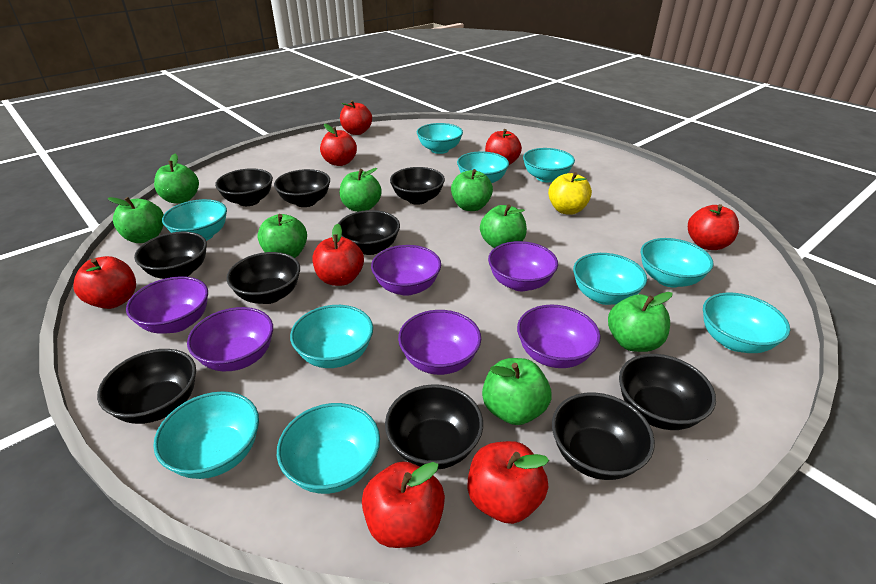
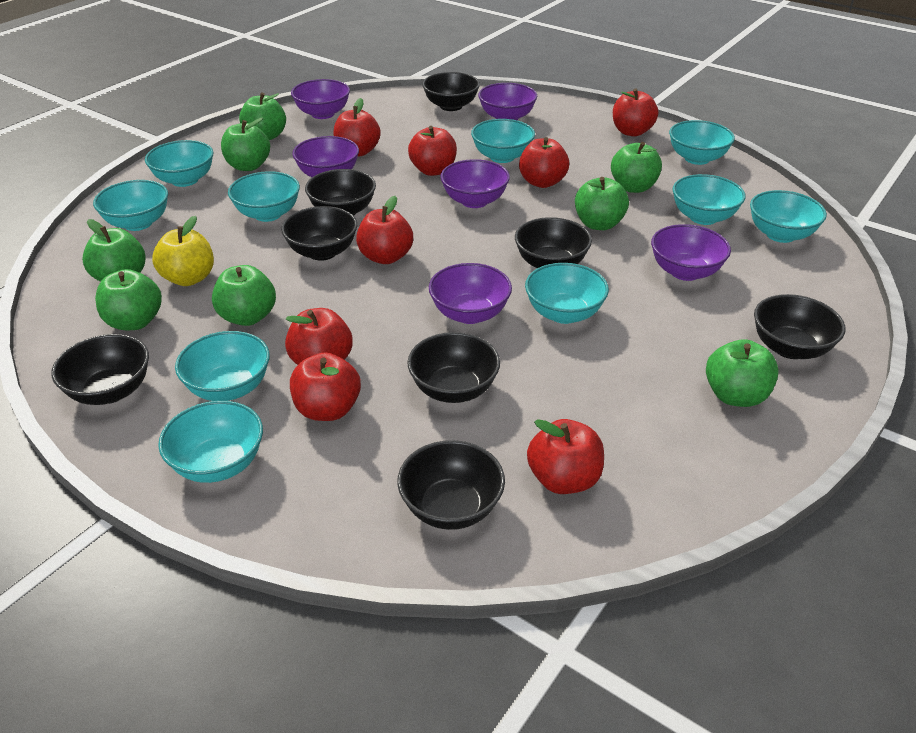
black bowl: [97,349,196,424] [134,232,207,279] [215,168,273,206] [226,252,300,304] [274,169,330,207] [338,210,400,255] [385,384,483,469] [390,167,445,205] [552,392,655,480] [619,354,716,430] = 10 -> [51,334,149,405] [281,206,357,261] [305,169,376,216] [397,440,505,530] [407,332,500,403] [422,72,480,111] [515,217,592,268] [754,294,845,359] = 8

